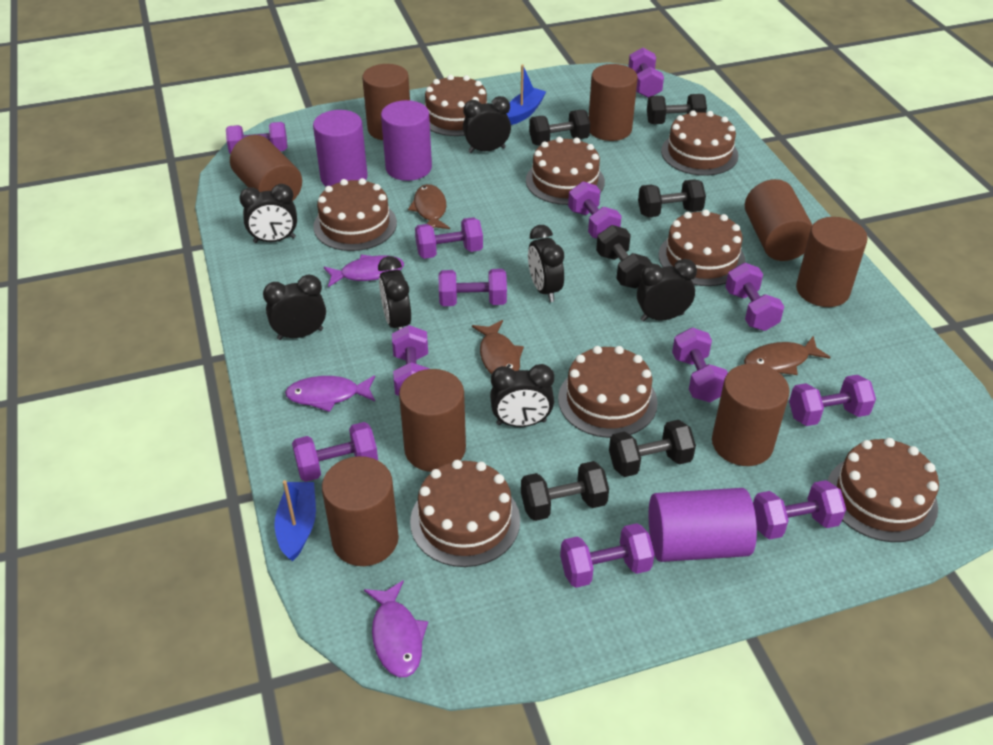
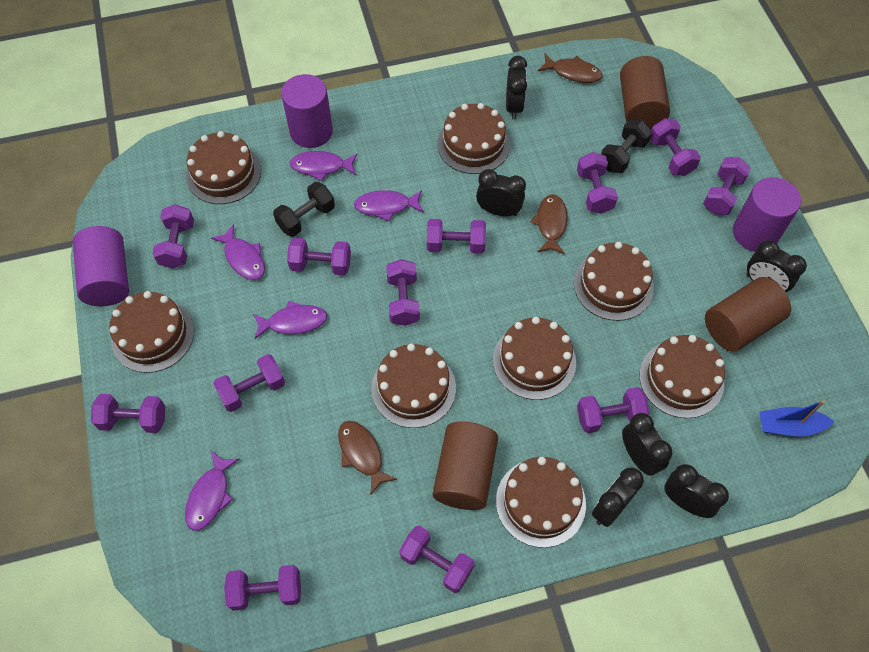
black clock: [239,184,297,243] [263,275,326,340] [378,256,411,330] [463,96,511,153] [490,364,554,427] [528,225,564,302] [637,259,697,321] = 7 -> [476,169,526,216] [506,56,527,119] [592,467,644,527] [622,413,672,476] [664,464,729,518] [746,240,807,292] = 6
black dumbbell: [521,461,609,521] [529,110,590,146] [596,225,652,288] [609,420,696,477] [638,179,706,217] [647,94,707,124] = 6 -> [273,182,335,237] [601,119,652,173] = 2
blue boat: [275,480,316,561] [506,64,546,125] = 2 -> [759,400,835,436] = 1
brown cylinder: [230,135,302,201] [322,456,399,566] [362,64,410,140] [399,369,466,472] [589,64,638,141] [712,364,790,466] [745,179,812,261] [796,217,868,307] = 8 -> [433,422,498,510] [620,56,670,129] [705,277,791,352] = 3
purple fish: [285,376,375,412] [324,255,404,287] [364,580,428,677] = 3 -> [185,451,239,531] [211,224,265,280] [253,301,327,339] [290,151,358,181] [354,190,424,222] = 5

